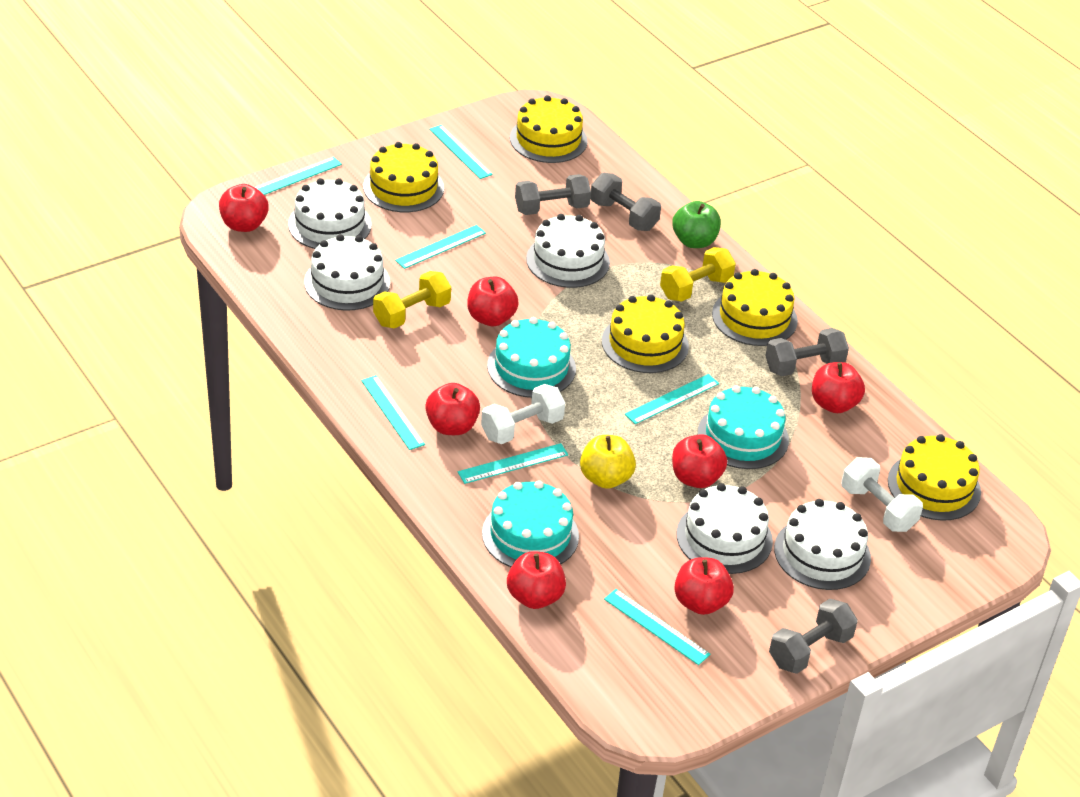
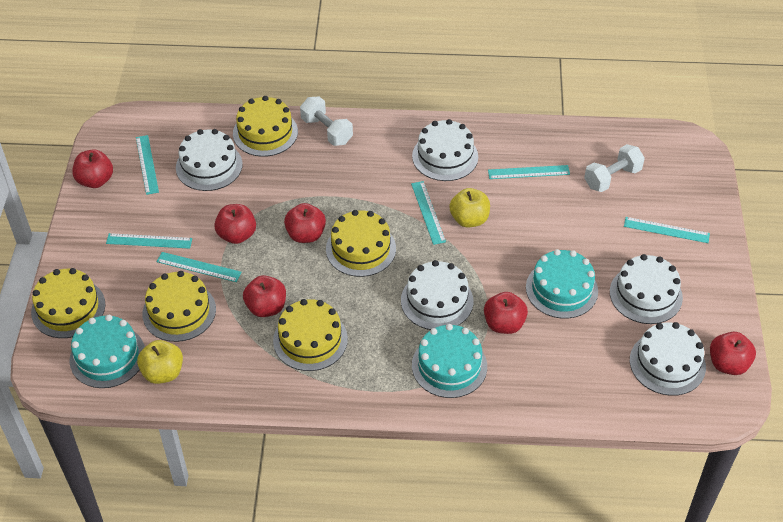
green apple: [672,201,721,248] = 1 -> none = 0
grey dumbbell: [515,174,591,215] [591,173,661,231] [765,328,849,376] [769,599,858,674] = 4 -> none = 0
red apple: [219,184,269,232] [425,383,480,435] [467,277,519,326] [507,551,566,609] [672,434,727,488] [674,557,734,615] [812,362,865,413] = 7 -> [72,149,113,188] [214,204,256,244] [243,275,286,317] [284,203,326,243] [484,292,528,334] [710,332,756,375] = 6
turquoise ruler: [255,156,342,195] [361,375,425,450] [395,225,486,269] [429,125,493,179] [458,443,568,484] [604,589,710,665] [625,374,719,424] = 7 -> [106,233,192,249] [136,135,159,195] [157,252,241,282] [411,181,446,245] [488,165,570,179] [624,217,710,243] = 6
yellow apple: [580,435,636,489] = 1 -> [137,340,183,384] [449,188,490,228] = 2
yellow dumbbell: [373,271,451,329] [660,247,736,302] = 2 -> none = 0

